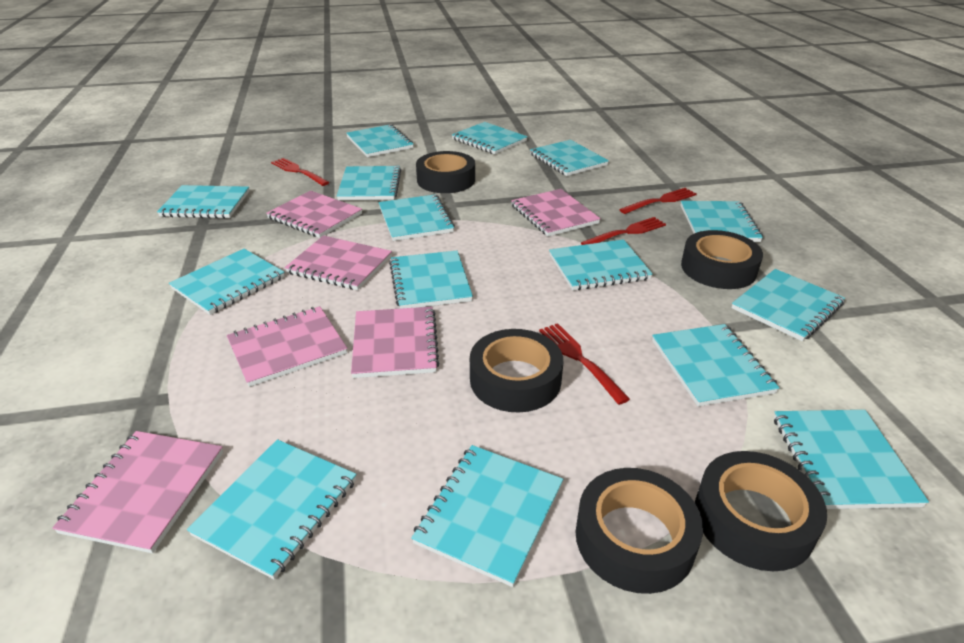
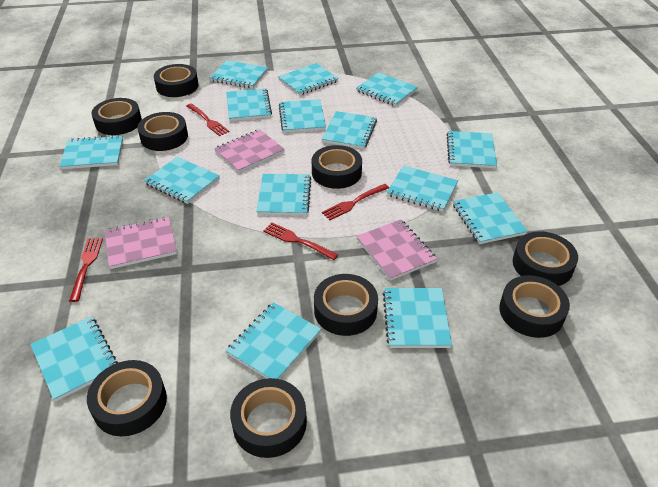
black tape: [416,151,475,193] [470,329,563,412] [576,468,703,594] [681,230,763,289] [695,451,827,571] = 5 -> [87,360,167,436] [91,98,142,135] [137,112,188,151] [154,64,198,97] [230,378,307,458] [312,145,362,189] [314,274,378,336] [499,275,570,338] [513,231,578,286] = 9
pink notebook: [52,431,223,553] [227,306,347,387] [266,191,362,238] [284,235,392,290] [351,307,440,378] [511,189,601,236] = 6 -> [105,217,177,269] [214,129,285,173] [356,220,437,281] = 3

